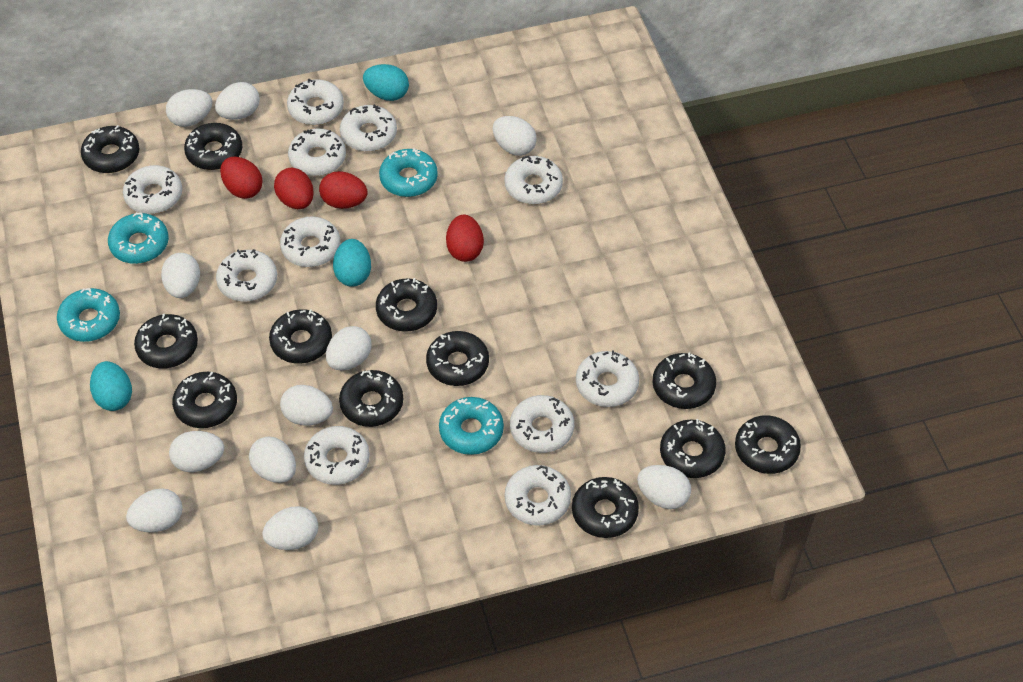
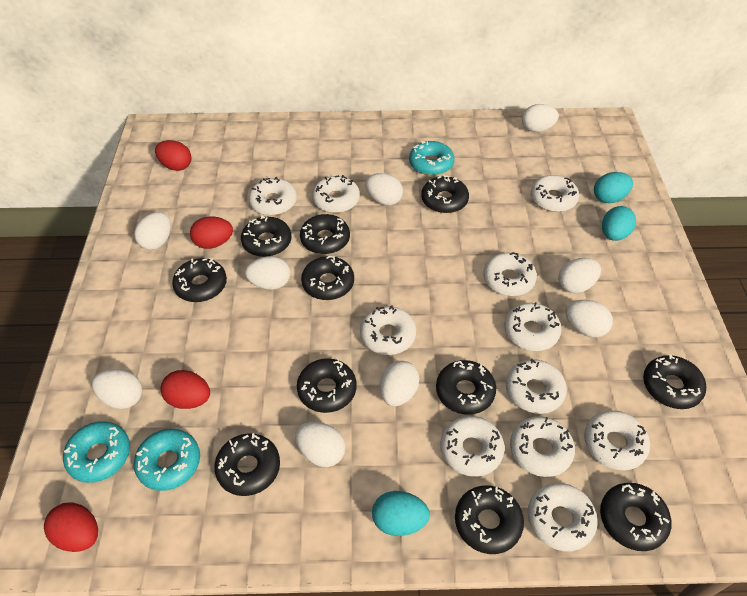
black donut: [81,125,139,173] [134,314,198,368] [172,372,237,428] [184,123,242,170] [269,309,332,364] [339,370,403,427] [376,278,437,332] [426,331,489,386] [572,477,639,538] [652,352,716,409] [660,419,726,478] [735,415,801,474] = 12 -> [172,258,227,302] [214,433,280,496] [241,216,291,257] [297,359,356,413] [300,214,350,254] [301,256,354,300] [421,175,469,213] [436,360,496,415] [455,485,524,554] [600,483,671,551] [643,355,706,409] = 11
turquoise donut: [57,288,120,342] [108,213,169,264] [379,148,438,197] [439,397,504,455] = 4 -> [63,421,130,483] [134,429,200,491] [409,141,454,175] = 3
white egg: [126,489,183,532] [161,253,200,298] [166,89,213,127] [169,431,224,472] [215,82,260,120] [249,437,296,483] [262,506,319,550] [280,385,333,425] [326,326,372,370] [493,116,537,156] [637,465,691,509] = 11 -> [92,369,142,409] [134,212,171,250] [245,256,290,290] [295,422,345,467] [365,173,403,205] [380,361,419,406] [522,104,559,132] [558,258,601,293] [566,300,613,337] = 9

